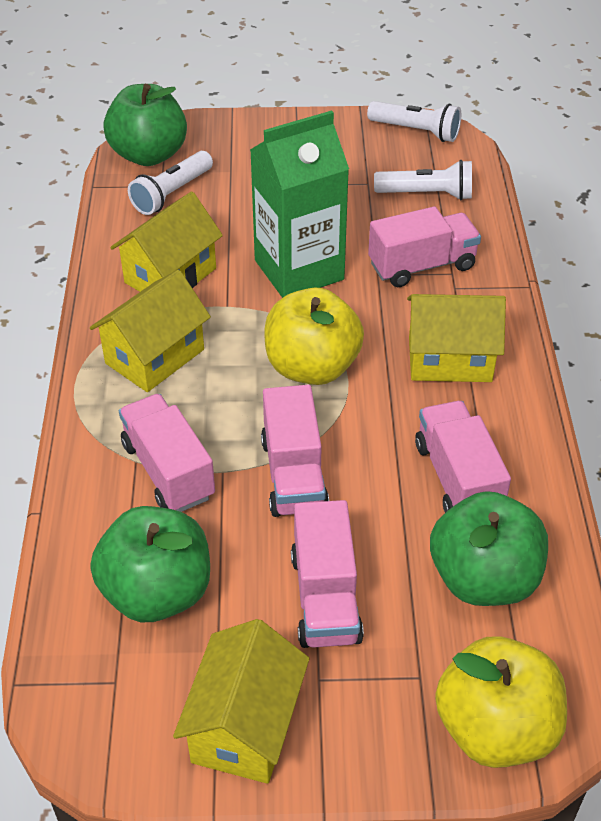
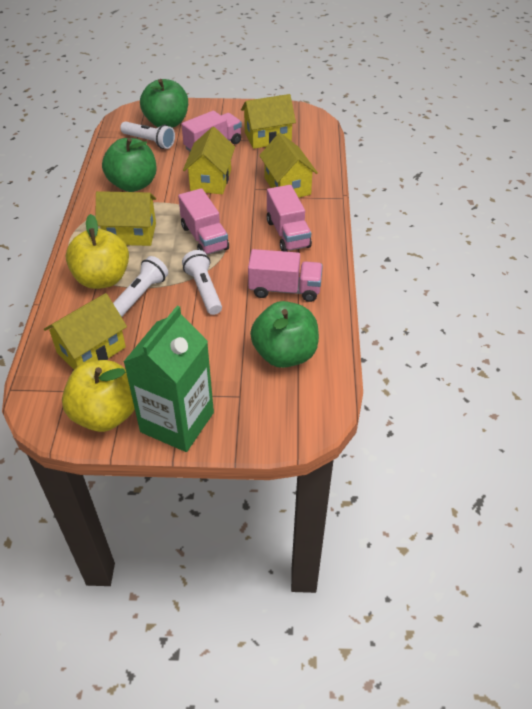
pink truck: [119,394,215,512] [261,385,329,517] [291,500,364,648] [368,206,481,287] [415,401,511,513] = 5 -> [178,188,229,255] [181,110,242,152] [248,249,323,302] [267,185,312,252] = 4
yellow house: [90,270,211,392] [110,192,223,292] [173,619,310,784] [407,294,506,382] = 4 -> [44,293,127,370] [95,191,156,246] [183,127,235,194] [241,94,296,149] [259,133,318,198] = 5

